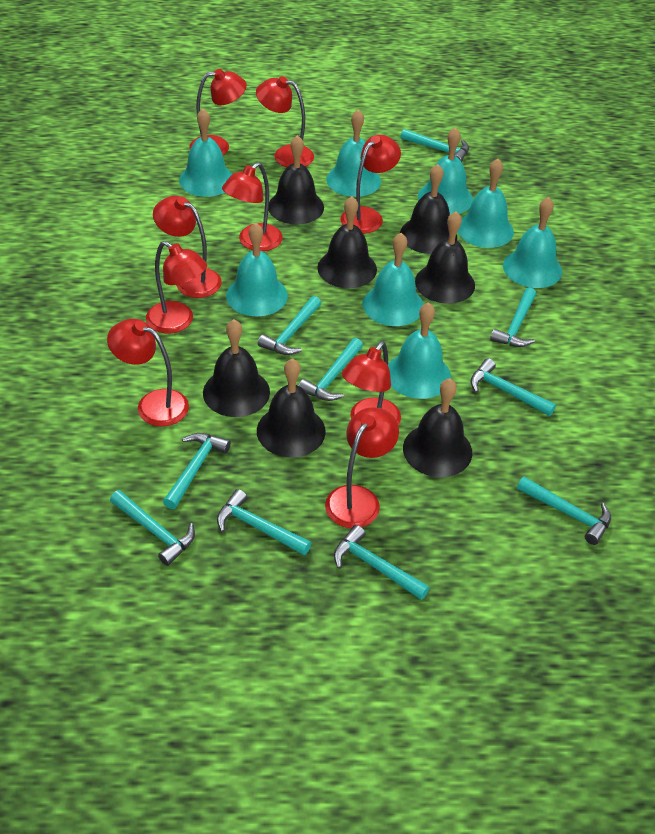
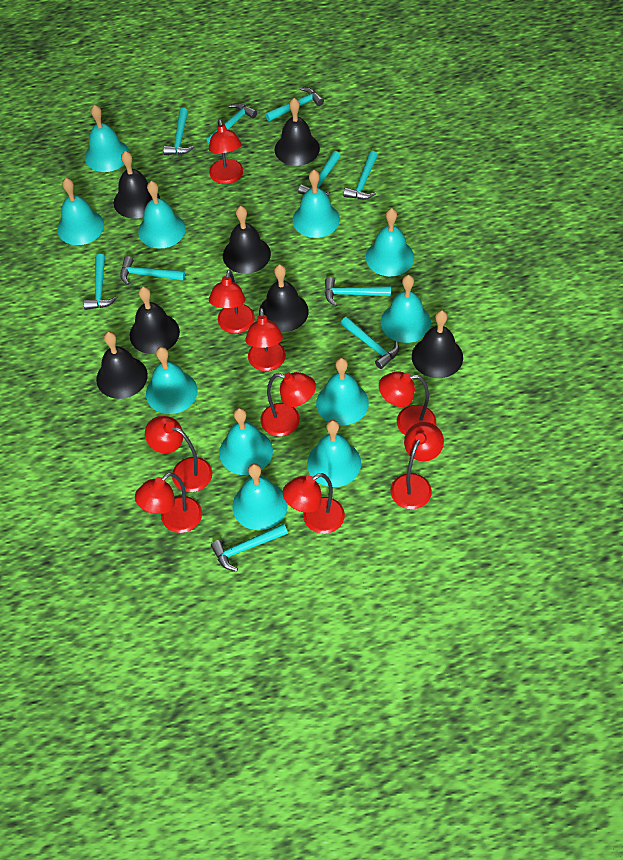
turquoise bell: [179,109,232,197] [226,223,288,316] [327,109,381,197] [362,233,424,326] [388,302,451,399] [418,127,473,215] [458,159,514,248] [503,197,562,288] = 8 -> [57,178,104,245] [85,105,130,172] [138,181,185,249] [146,347,198,414] [219,408,273,475] [233,463,288,530] [293,170,340,238] [307,420,361,487] [316,358,369,425] [366,208,414,276] [381,275,431,343] = 11

